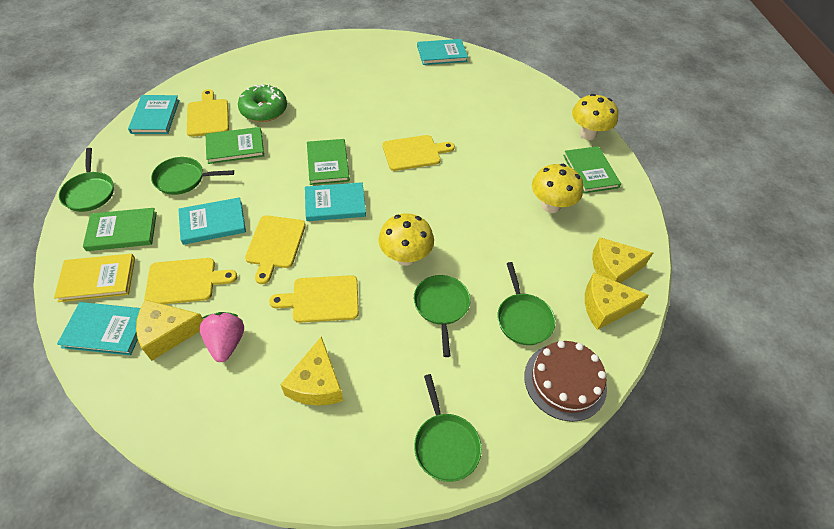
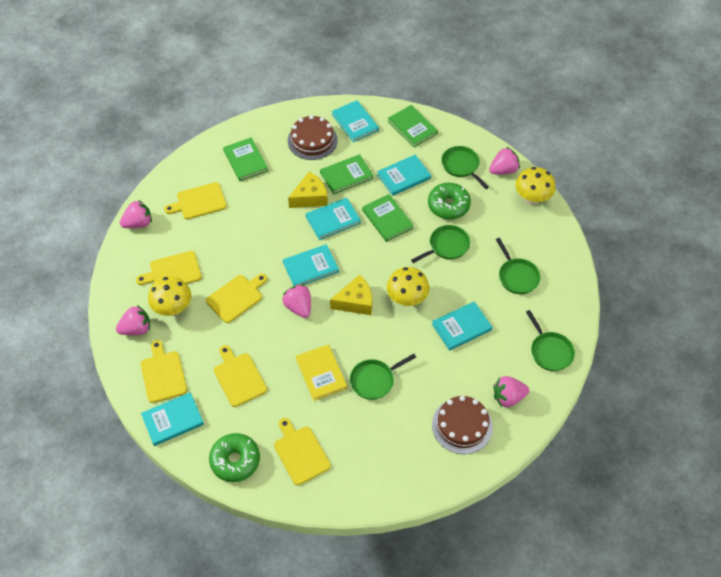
brown cake: [524,341,607,422] = 1 -> [288,115,338,160] [432,396,493,454] = 2
green donut: [238,84,287,122] = 1 -> [209,433,260,482] [428,183,471,219] = 2
pink strawberry: [199,312,244,362] = 1 -> [116,305,150,335] [120,200,152,228] [283,284,311,318] [489,147,520,174] [493,376,529,407] = 5
turquoise book: [57,302,140,355] [128,95,179,134] [178,197,246,245] [305,182,366,221] [417,39,468,65] = 5 -> [141,392,204,446] [283,244,339,286] [306,198,361,240] [332,100,379,142] [377,155,431,196] [432,301,492,351] = 6
yellow cheese: [136,300,203,361] [281,336,343,406] [585,273,649,330] [592,238,653,283] = 4 -> [288,172,328,208] [330,275,372,315] = 2
yellow cutting board: [144,258,237,304] [187,89,229,137] [245,215,306,284] [269,275,359,323] [383,135,455,171] = 5 -> [136,251,202,285] [141,340,187,403] [164,182,227,219] [206,274,267,323] [214,345,267,407] [274,418,331,485] = 6

